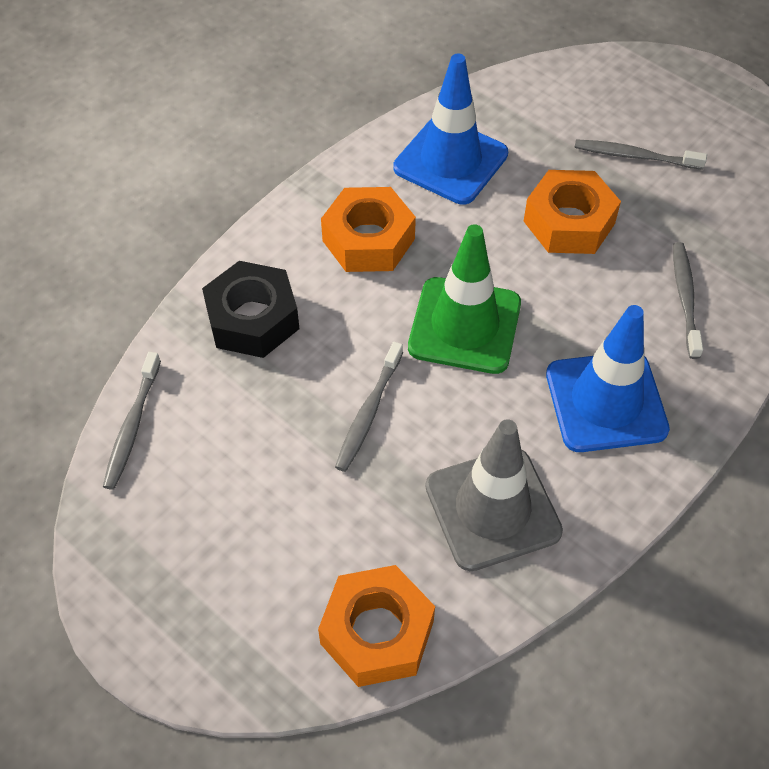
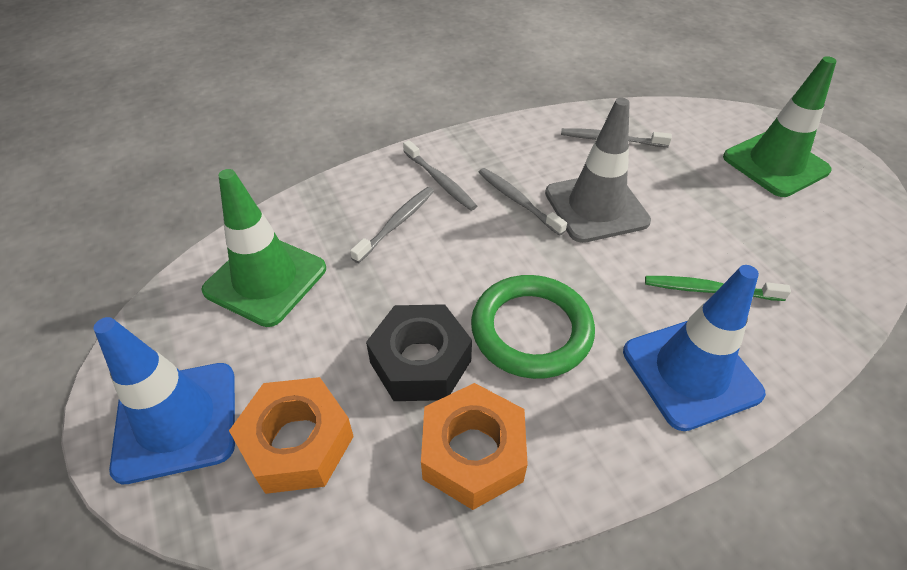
green ring: none = 0 -> [471,275,595,379] = 1
green toothbrush: none = 0 -> [645,276,791,301] = 1
green traffic cone: [408,224,521,374] = 1 -> [201,169,326,327] [723,56,836,197] = 2
orange nut: [318,565,435,687] [321,187,416,272] [524,170,621,254] = 3 -> [229,377,354,494] [421,383,528,510] = 2

